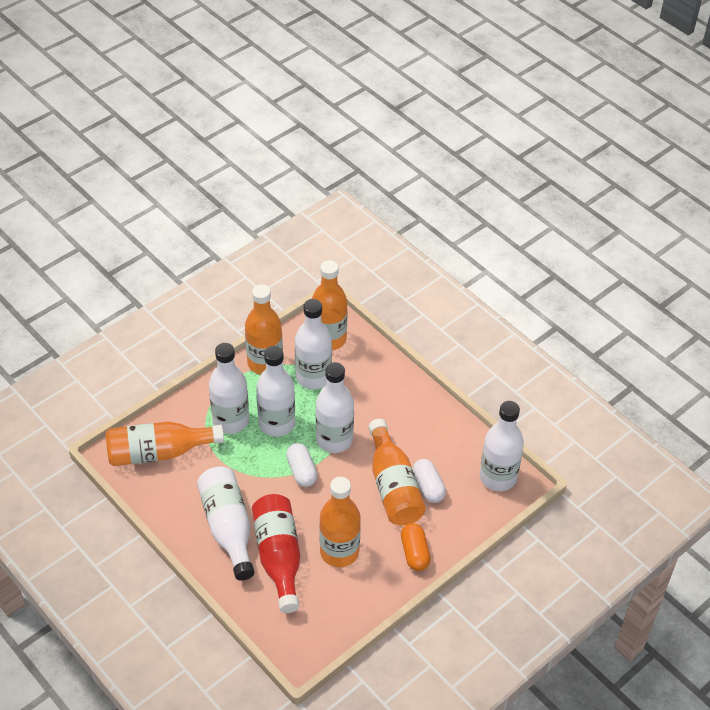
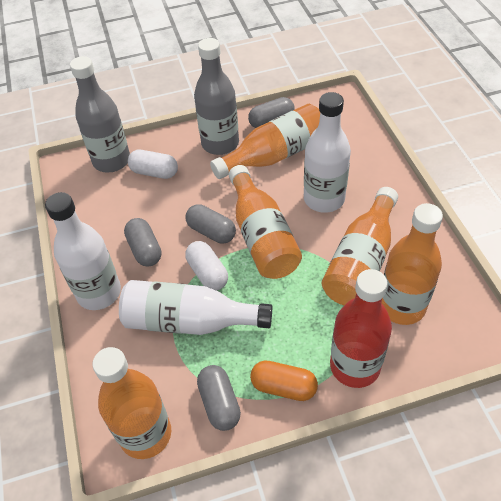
grey bottle: none = 0 -> [70,56,130,173] [194,38,239,155] = 2
grey capsule: none = 0 -> [124,218,161,266] [185,204,236,243] [197,365,241,431] [248,97,295,128] = 4
white bottle: [197,467,255,581] [209,343,249,434] [256,346,295,437] [295,299,332,389] [315,362,354,453] [480,401,524,491] = 6 -> [45,192,121,310] [119,280,272,335] [304,92,351,213] = 3

